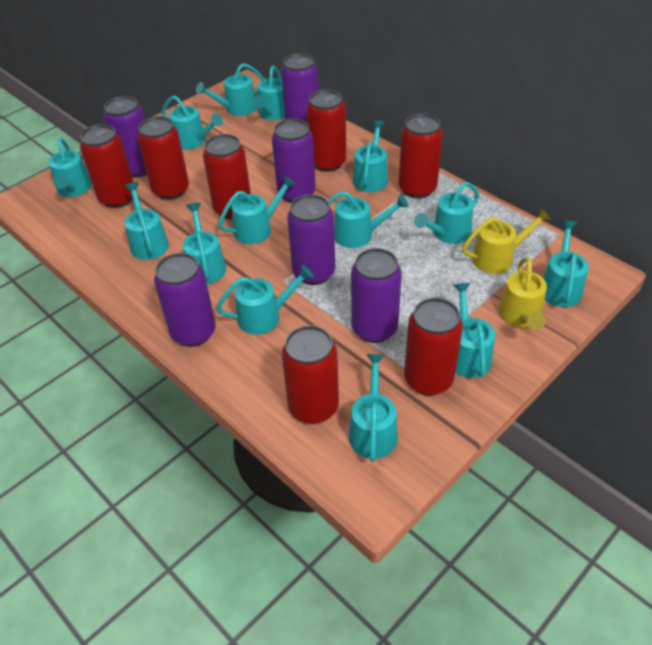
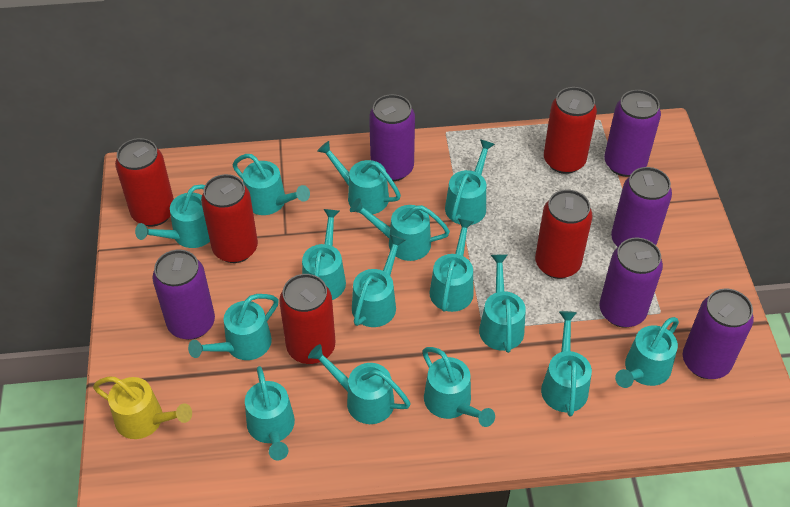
red can: [80,124,133,208] [137,116,189,200] [203,134,251,219] [282,325,339,424] [306,90,346,172] [399,113,443,198] [404,298,463,395] = 7 -> [115,138,174,226] [201,174,258,263] [279,274,335,364] [535,190,593,279] [544,87,597,174] = 5
turquoise watering can: [49,138,92,197] [124,182,169,260] [162,95,223,150] [183,203,226,284] [196,63,265,116] [216,265,314,335] [218,175,295,244] [253,65,285,120] [328,191,408,248] [349,354,398,462] [353,120,388,192] [414,182,479,244] [453,283,495,378] [543,220,589,307] = 14 -> [135,184,210,248] [188,294,279,360] [232,154,310,215] [245,366,295,460] [302,209,346,300] [308,344,411,424] [317,141,401,214] [350,198,450,261] [352,235,405,327] [423,347,495,427] [430,219,474,312] [445,139,495,225] [479,254,526,353] [541,311,592,416] [615,317,679,388] = 15
yellow watering can: [462,208,551,274] [498,257,547,330] = 2 -> [93,377,192,439] = 1

